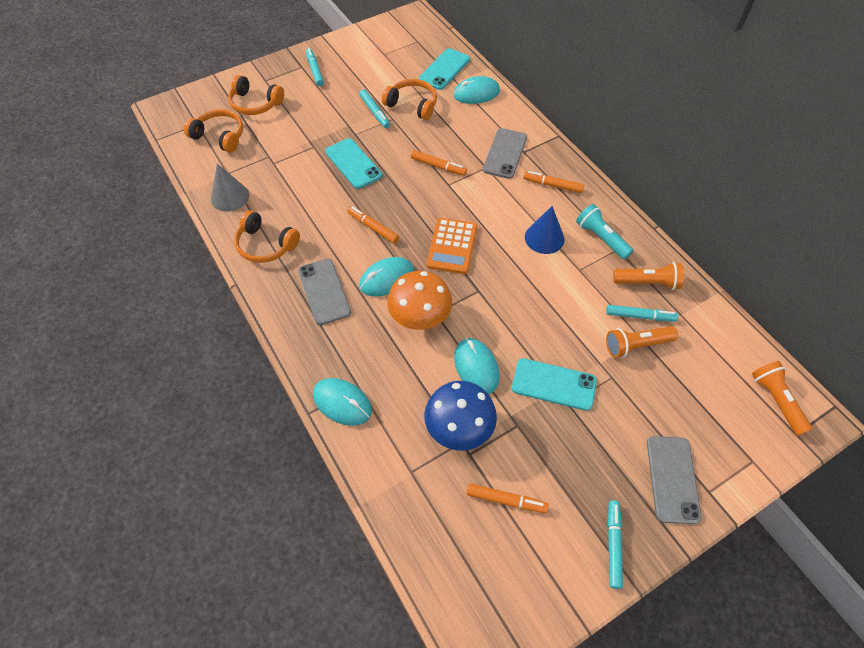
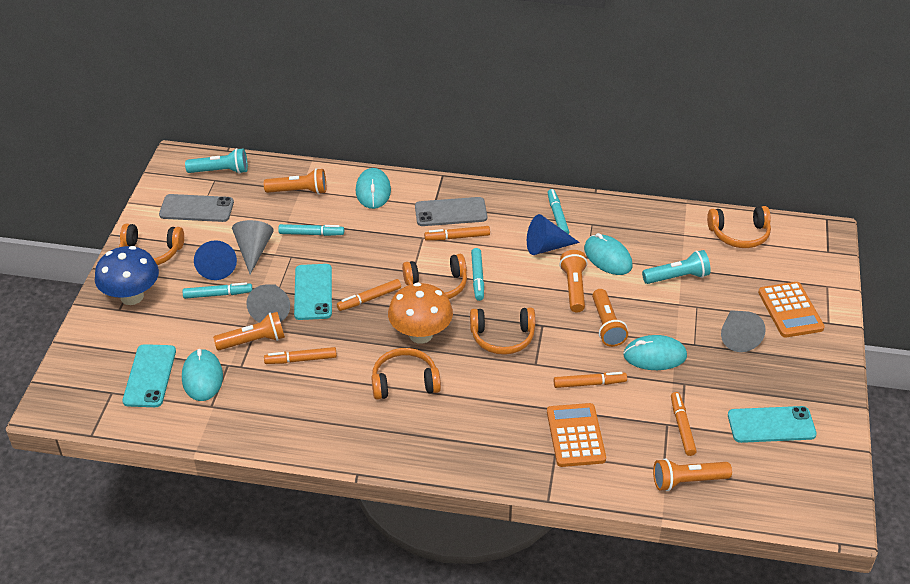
blue cone: [525,206,565,254] = 1 -> [194,240,237,280] [527,214,580,255] = 2
grey cone: [211,164,249,212] = 1 -> [232,220,274,275] [246,285,290,322] [721,310,766,352] = 3
grey phone: [298,258,351,325] [483,128,527,179] [647,436,702,524] = 3 -> [159,194,234,222] [415,197,487,226] = 2
orange calculator: [426,218,477,274] = 1 -> [547,403,606,467] [758,282,825,338] = 2
orange flashlight: [606,326,678,358] [613,262,684,290] [752,361,812,436] = 3 -> [213,312,285,350] [264,168,326,194] [559,250,588,312] [592,289,628,347] [653,458,732,491] = 5
orange headphones: [184,109,243,153] [228,75,284,115] [234,210,300,263] [382,79,437,120] = 4 -> [119,224,184,265] [371,348,441,400] [402,254,467,299] [470,307,535,355] [707,206,771,248] = 5
orange marker: [347,206,399,244] [411,150,467,176] [466,483,549,513] [523,171,584,193] = 4 -> [264,347,337,364] [337,279,401,311] [424,226,490,241] [554,372,627,388] [671,392,697,456] = 5
turquoise flashlight: [576,204,634,259] = 1 -> [185,148,248,174] [642,250,711,284] = 2

